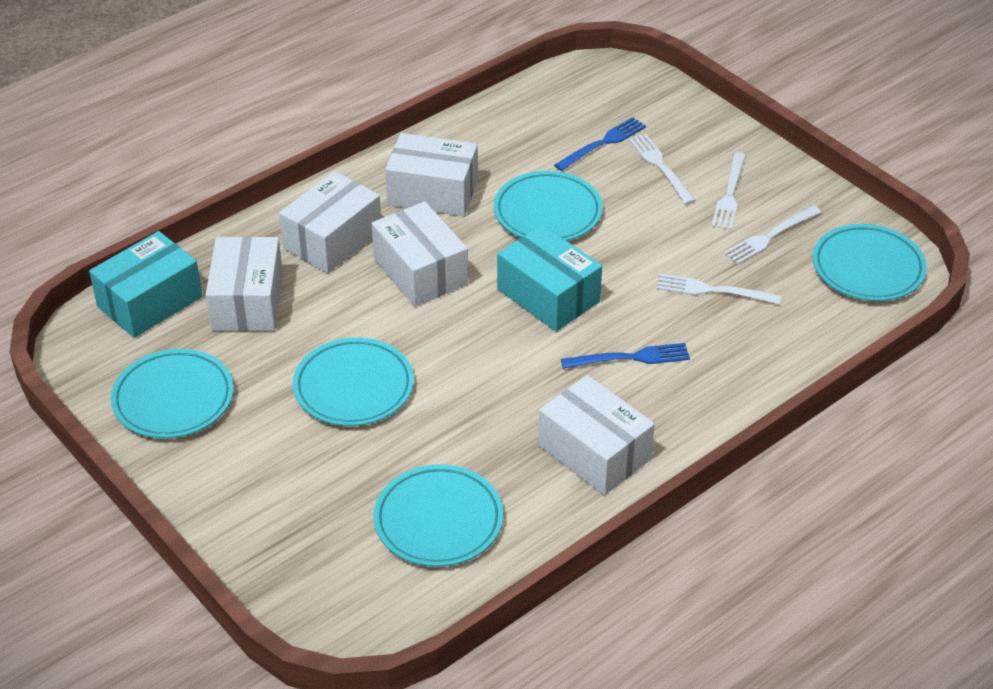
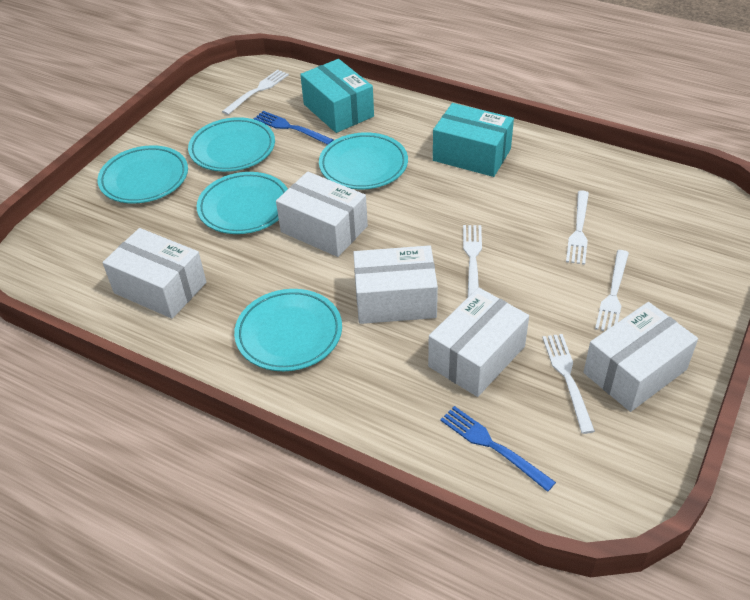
white fork: [629,134,696,204] [656,274,781,304] [712,152,746,230] [724,205,821,264] = 4 -> [222,70,289,115] [463,225,482,297] [542,334,595,434] [566,191,589,265] [595,250,629,331] = 5

